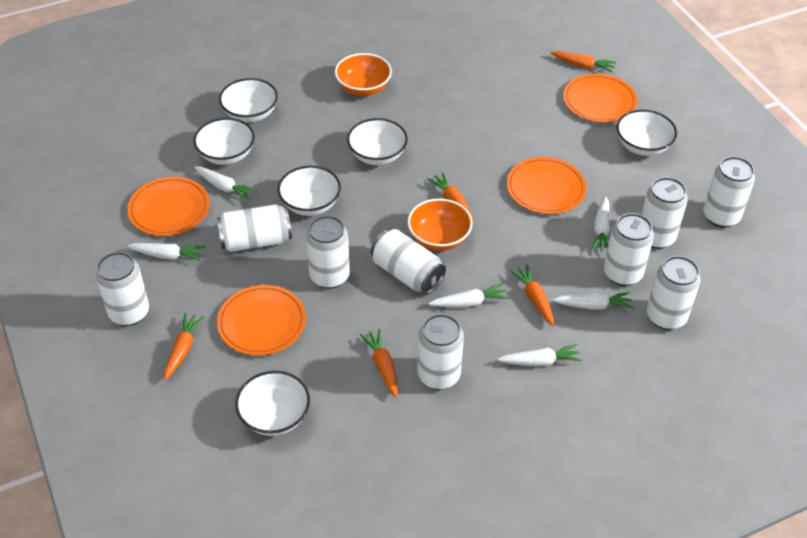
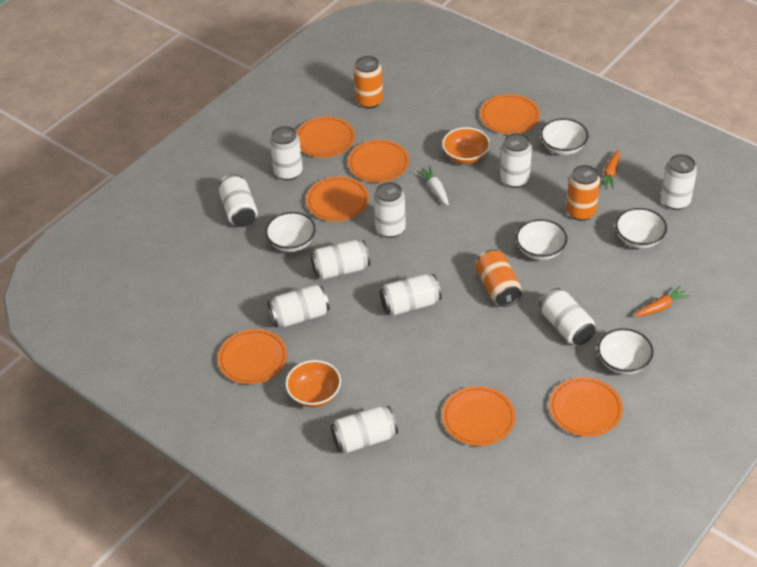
orange can: none = 0 -> [354,56,383,109] [476,249,522,307] [566,165,600,221] = 3
orange carrot: [164,313,205,380] [360,329,397,397] [427,172,474,223] [509,264,554,326] [550,51,616,73] = 5 -> [600,150,620,189] [634,286,690,317] = 2
orange plate: [127,177,210,236] [217,285,306,356] [507,157,587,214] [563,73,638,123] = 4 -> [218,329,288,384] [296,117,355,158] [306,176,369,221] [348,140,409,182] [442,386,516,446] [480,94,540,134] [549,377,623,437] = 7
white bowl: [194,118,255,165] [219,78,278,123] [235,371,310,436] [278,166,341,216] [347,118,408,165] [617,110,677,156] = 6 -> [265,212,316,252] [516,219,567,260] [541,118,588,155] [598,328,654,375] [615,208,667,249] = 5
white can: [96,252,149,326] [217,204,292,252] [306,215,350,289] [371,229,446,294] [417,314,464,390] [604,213,654,286] [641,177,688,249] [647,256,700,330] [703,156,755,228] = 9 -> [219,174,258,227] [267,284,330,327] [270,126,303,180] [310,240,370,280] [331,406,398,453] [374,182,406,238] [380,274,442,316] [500,133,532,188] [539,288,596,345] [661,154,697,210] = 10
white carrot: [127,243,205,262] [194,166,257,202] [428,283,509,307] [497,344,582,366] [552,292,634,310] [591,196,610,252] = 6 -> [417,167,449,206] = 1

